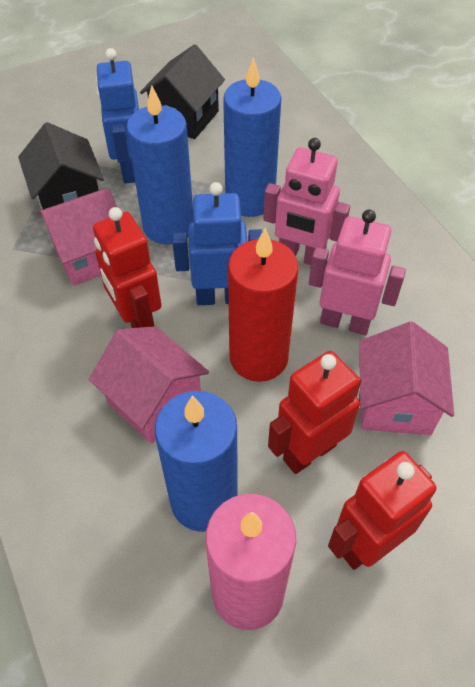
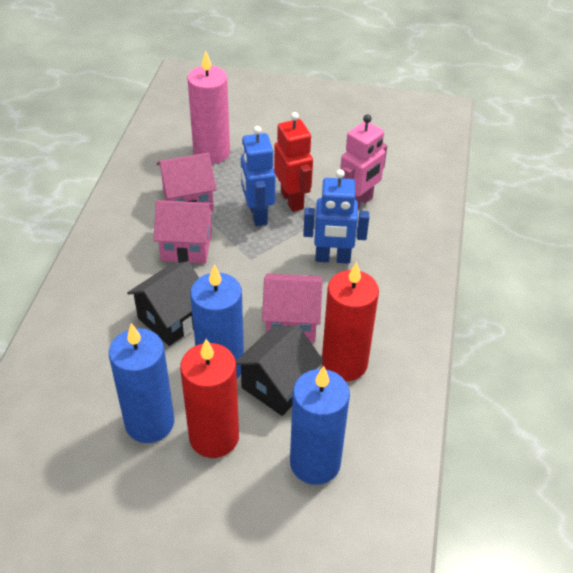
pink robot: [263,138,350,265] [309,209,406,335] = 2 -> [340,114,387,209] = 1
red candle: [228,228,299,382] = 1 -> [180,339,239,458] [322,262,379,381] = 2
red robot: [93,207,162,328] [268,351,361,474] [328,451,437,570] = 3 -> [274,112,313,212] = 1

